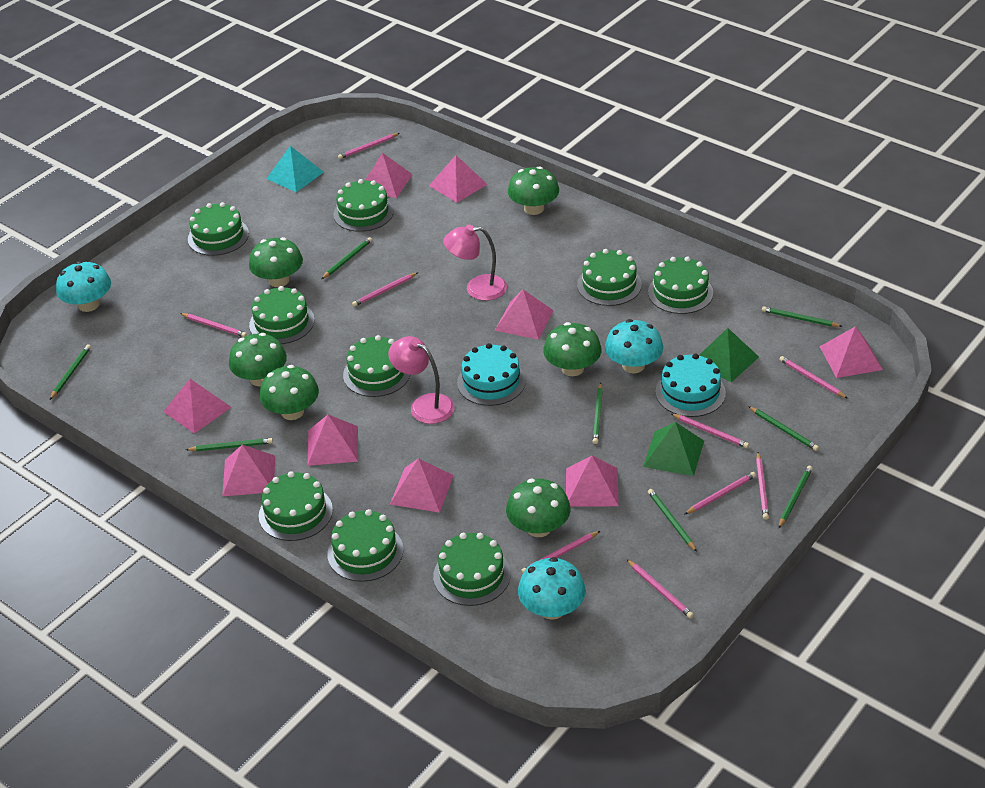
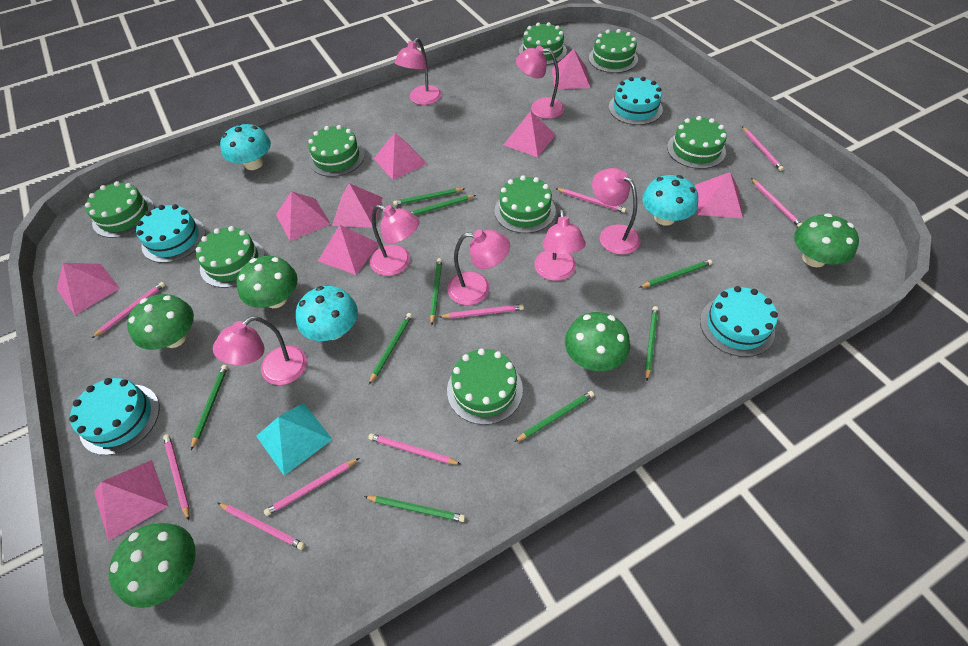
green cake: [188,202,249,256] [249,286,315,344] [259,471,333,541] [327,509,403,582] [333,179,394,232] [343,335,410,397] [433,533,511,606] [577,249,642,306] [648,257,713,314] = 9 -> [85,181,155,238] [196,226,265,288] [308,125,365,177] [447,348,523,425] [494,175,556,233] [519,22,567,65] [589,29,638,73] [667,116,727,169] = 8
green mushroom: [229,333,287,386] [249,237,303,287] [260,365,319,420] [506,479,571,537] [508,166,559,215] [543,322,602,376] = 6 -> [109,523,195,608] [127,294,194,350] [236,256,298,308] [565,312,630,371] [794,213,859,267] = 5
green pencil: [50,344,91,400] [186,438,273,451] [321,237,372,279] [593,383,603,444] [648,489,697,552] [748,406,819,451] [762,306,843,327] [778,466,813,529] = 8 -> [191,365,228,450] [364,496,465,522] [369,313,412,384] [393,188,464,206] [410,195,476,215] [430,258,442,325] [514,391,594,442] [639,260,712,288] [645,306,658,381] = 9
green pyramid: [643,422,704,476] [699,328,759,382] = 2 -> none = 0
pink lamp: [388,336,454,424] [443,225,507,301] = 2 -> [213,316,307,385] [370,205,420,276] [394,38,442,105] [447,229,510,305] [516,45,564,119] [534,209,586,281] [592,168,640,255] = 7
turquoise cake: [457,343,526,406] [655,354,726,417] = 2 -> [69,378,160,455] [136,204,205,263] [609,77,663,125] [700,286,778,357] = 4

